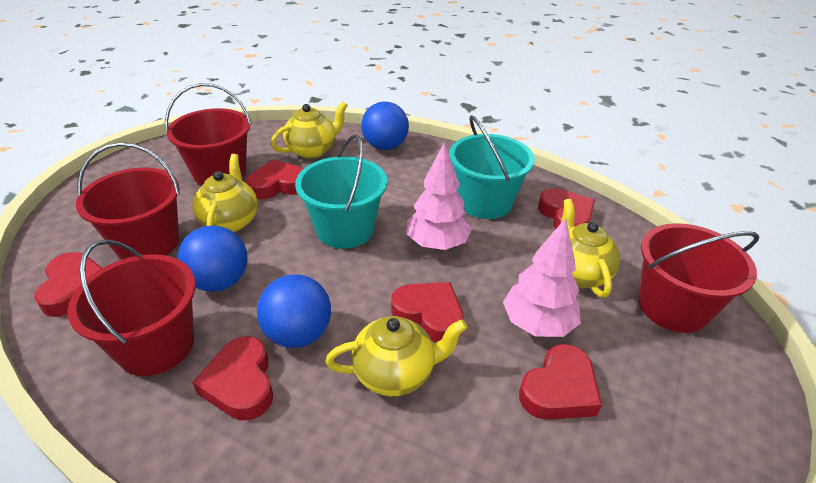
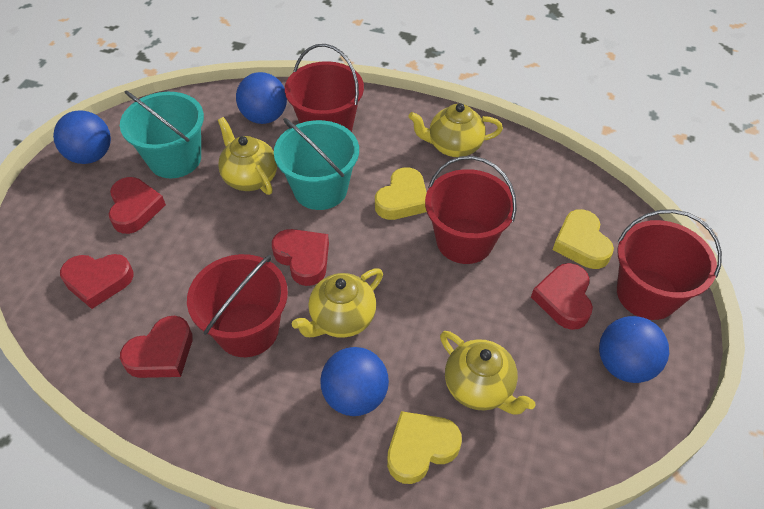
blue ball: [177,226,248,292] [257,274,331,348] [361,102,409,150] = 3 -> [53,110,111,164] [236,72,287,124] [320,347,389,416] [599,316,669,383] = 4
pink tree: [407,143,472,250] [503,218,581,337] = 2 -> none = 0
red heart: [34,252,102,317] [192,336,273,421] [246,160,303,199] [391,282,464,342] [519,344,602,420] [538,188,595,229] = 6 -> [60,254,134,309] [109,177,166,234] [120,316,193,378] [272,229,329,286] [531,263,593,330] = 5
yellow heart: none = 0 -> [375,167,427,220] [387,411,462,484] [553,209,614,269] = 3

